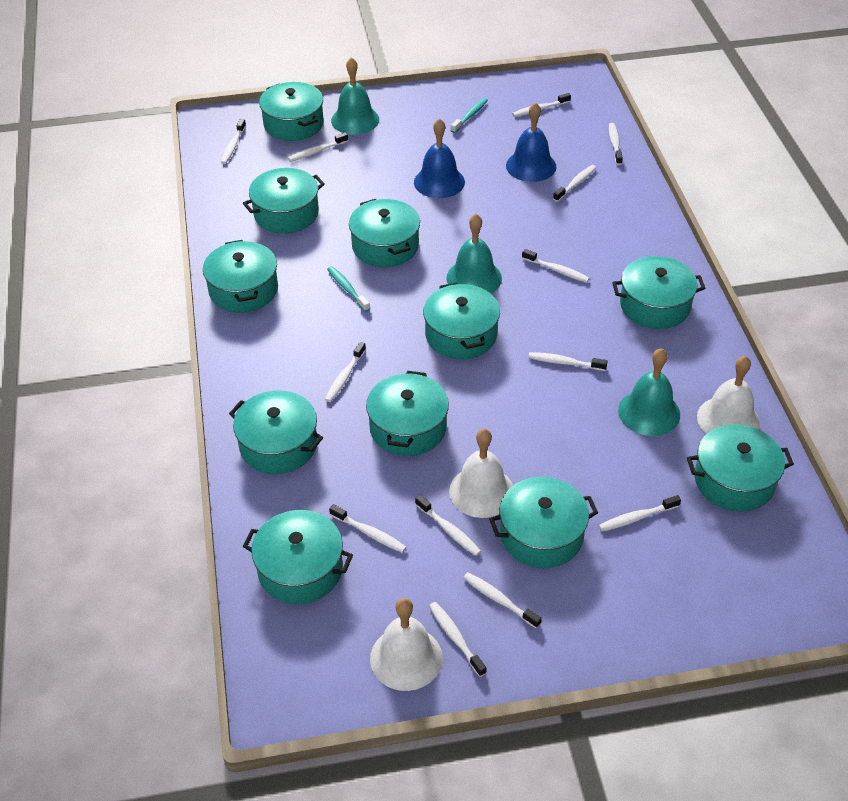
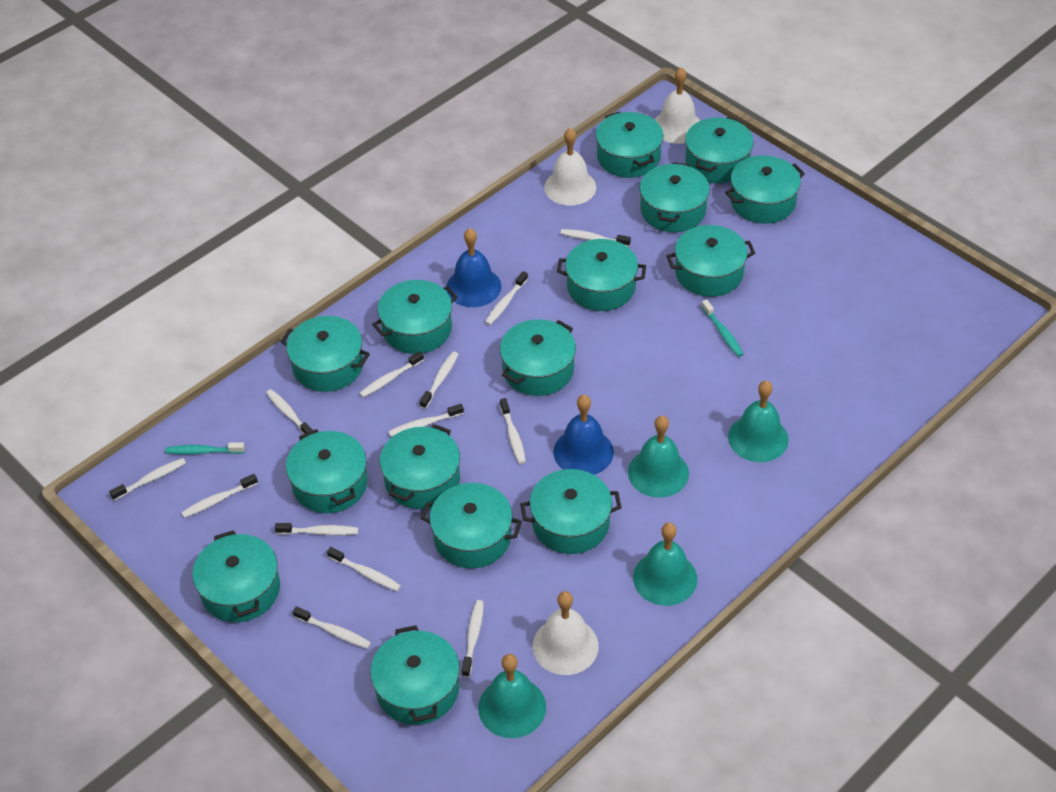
turquoise bell: [331,57,379,135] [447,214,502,293] [618,348,680,436] = 3 -> [478,654,546,738] [628,416,689,498] [633,523,697,606] [728,381,789,462] = 4
turquoise pot: [203,240,278,313] [229,390,323,474] [243,168,325,234] [243,510,353,604] [259,82,324,141] [349,199,420,267] [366,371,449,456] [423,282,500,359] [489,477,598,568] [612,256,705,329] [687,424,794,511] = 11 -> [192,530,280,622] [280,316,370,392] [286,429,368,513] [370,625,460,725] [372,280,458,354] [380,424,460,509] [421,483,522,568] [500,319,576,396] [520,469,622,554] [557,239,646,311] [596,111,663,178] [640,162,710,232] [666,225,755,297] [685,117,754,184] [725,156,805,224] = 15

